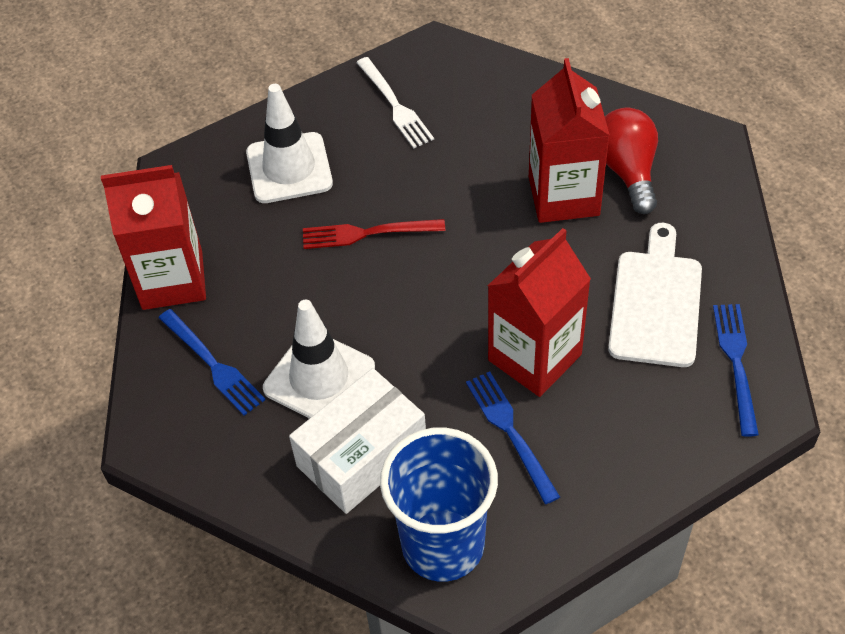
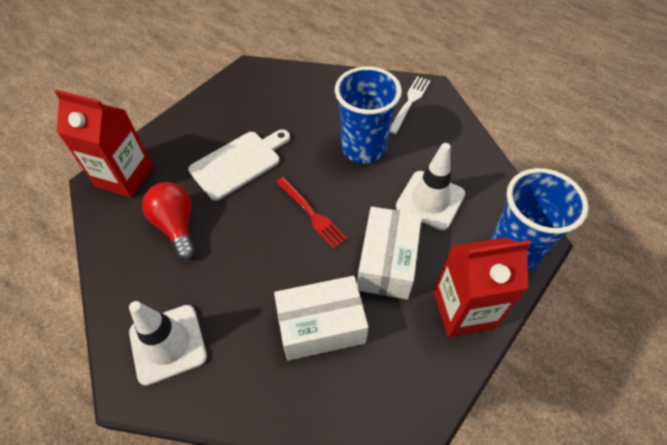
blue cup: [380,428,498,582] = 1 -> [335,66,402,164] [490,168,588,271] = 2
blue fork: [159,309,265,416] [466,372,560,504] [713,304,759,437] = 3 -> none = 0
red carton: [101,165,206,310] [488,228,591,397] [529,58,610,223] = 3 -> [55,89,153,198] [434,237,531,337] = 2
white box: [289,368,426,514] = 1 -> [274,276,368,361] [357,206,422,300] = 2

